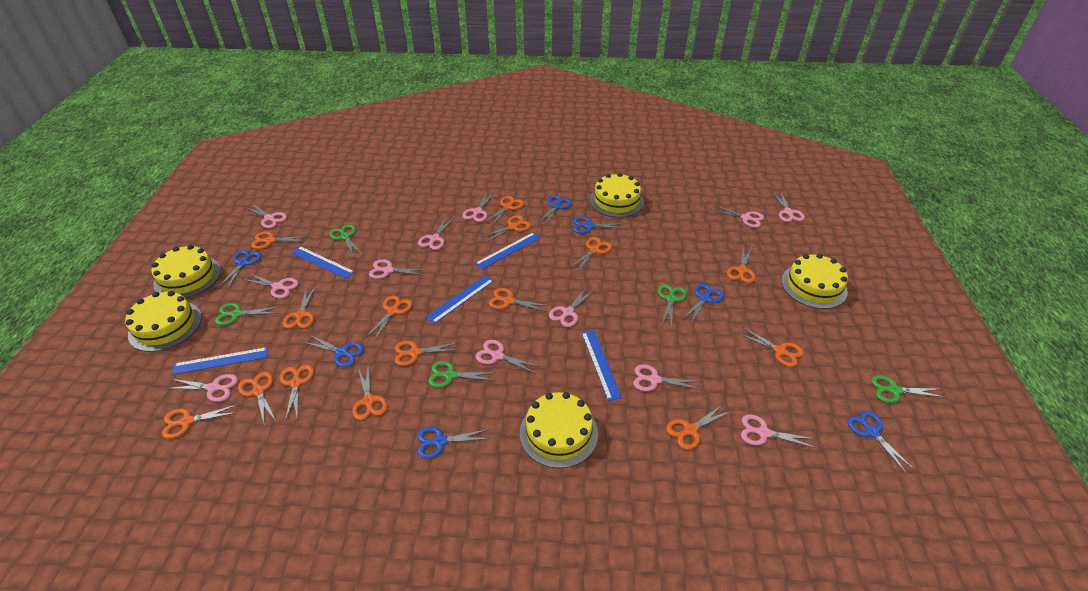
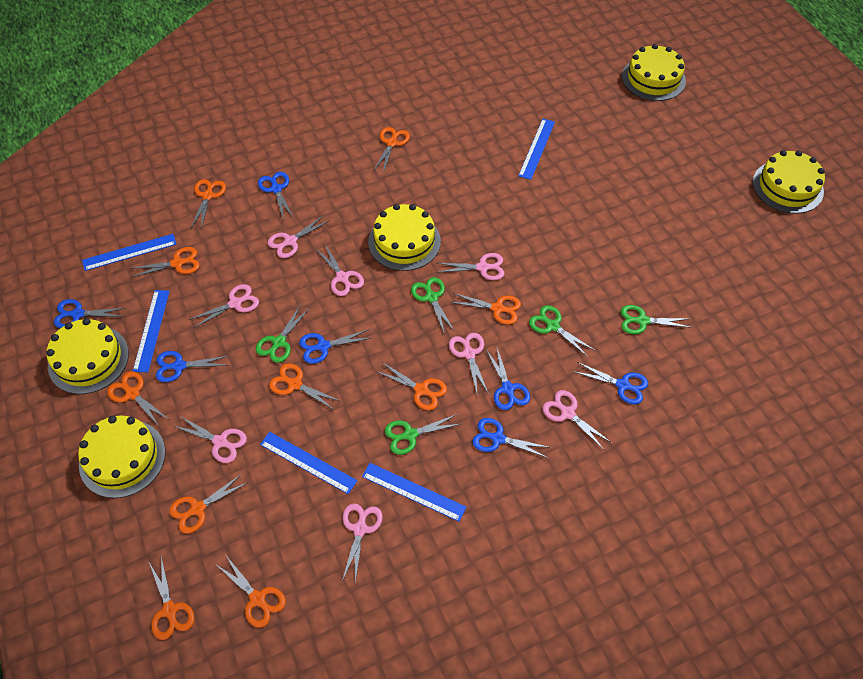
orange scissors: [162,404,239,439] [238,372,276,426] [251,231,307,249] [280,365,314,421] [283,285,316,329] [352,366,388,420] [366,295,412,341] [395,341,459,366] [482,215,531,242] [484,196,524,226] [489,288,549,312] [570,237,612,271] [666,404,731,450] [727,247,756,283] [738,327,804,367] = 15 -> [107,372,168,426] [130,247,200,278] [149,556,195,640] [170,474,249,534] [191,179,226,229] [217,556,286,628] [269,363,340,409] [374,127,410,173] [376,362,447,410] [450,293,521,325] = 10
pink scissors: [166,374,238,402] [245,204,287,228] [245,274,299,299] [369,259,427,279] [418,216,453,250] [462,192,495,222] [476,340,540,373] [549,287,594,327] [633,364,701,391] [712,205,764,228] [741,414,816,448] [773,191,805,222] = 12 -> [174,416,247,463] [189,284,259,329] [268,215,329,258] [315,244,364,296] [342,504,383,583] [437,253,504,280] [449,333,489,394] [542,390,612,450] = 8

